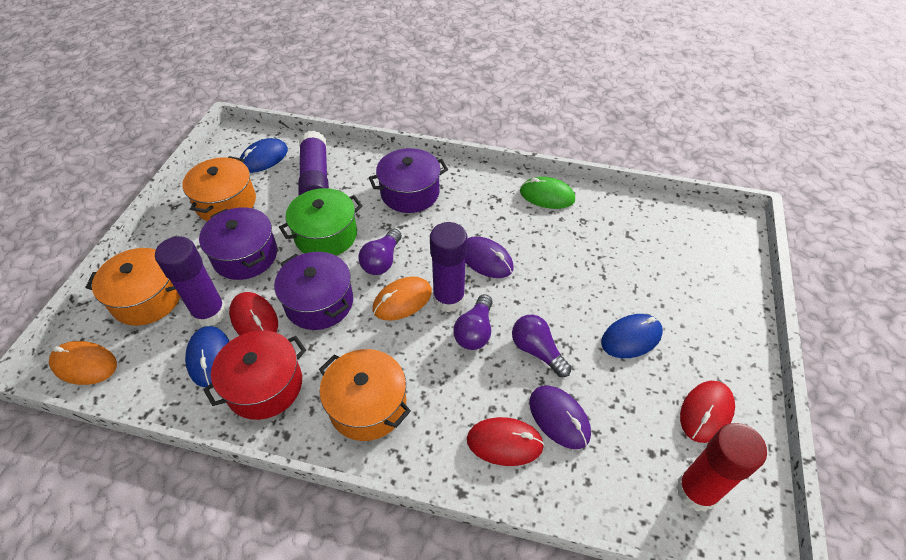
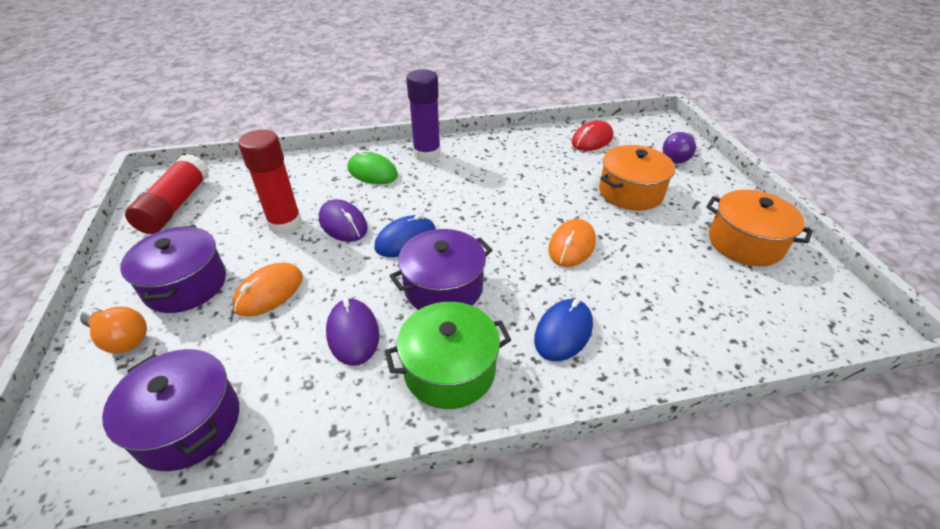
blue mouse: [185,326,229,387] [240,138,288,173] [601,314,663,358] = 3 -> [374,214,436,257] [534,298,593,361] = 2
orange light bulb: none = 0 -> [80,307,147,353] = 1
orange pot: [86,248,180,326] [182,156,256,221] [319,349,411,441] = 3 -> [599,145,675,211] [706,190,813,266] = 2
purple glue stick: [155,236,227,327] [298,131,329,195] [430,222,467,312] = 3 -> [406,69,441,162] = 1
purple light bulb: [358,229,402,275] [453,294,493,350] [512,315,572,377] = 3 -> [663,132,696,164] = 1
red glue stick: [676,423,767,512] = 1 -> [125,154,209,234] [238,130,302,235] = 2
red mouse: [229,292,278,335] [467,417,544,466] [680,381,735,443] = 3 -> [572,121,613,151] = 1
red pot: [203,330,306,420] = 1 -> none = 0

